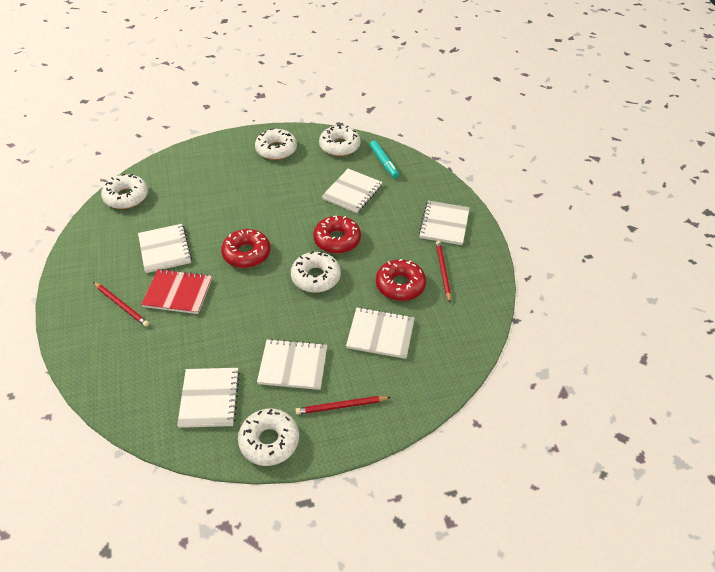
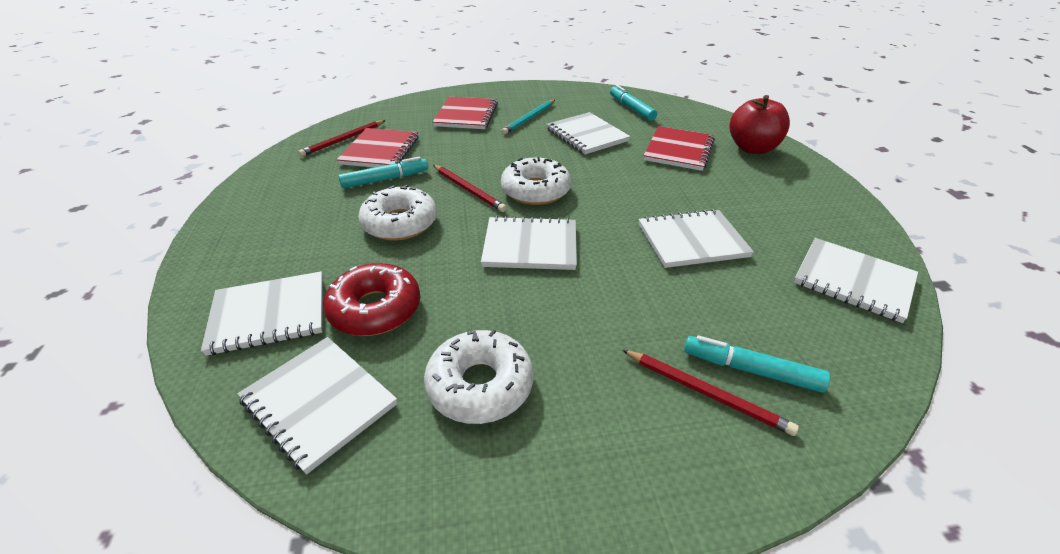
red apple: none = 0 -> [729,95,790,154] = 1
red donut: [221,229,271,268] [313,216,361,254] [376,259,426,301] = 3 -> [323,263,420,336] = 1
red notebook: [141,269,212,314] = 1 -> [337,128,419,167] [433,97,498,129] [643,126,715,171] = 3
turquoise marker: [370,140,399,178] = 1 -> [338,156,428,188] [610,85,657,121] [684,336,830,393] = 3
turquoise pencil: none = 0 -> [501,100,555,134] = 1
white donut: [101,174,148,209] [238,408,299,466] [255,129,297,160] [291,251,341,293] [319,125,361,156] = 5 -> [358,185,437,241] [424,330,533,424] [501,157,571,205] = 3

